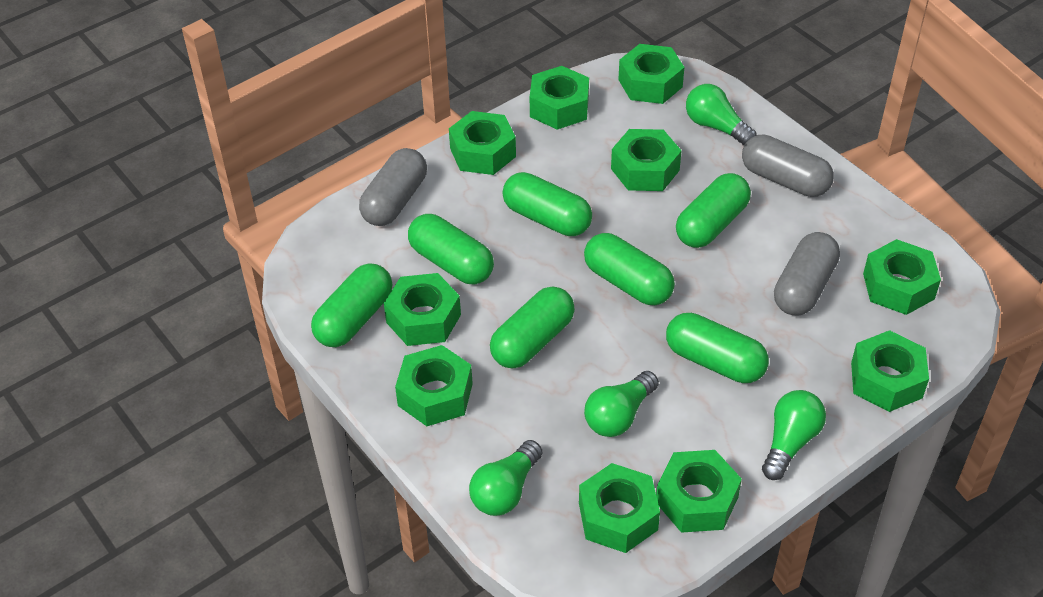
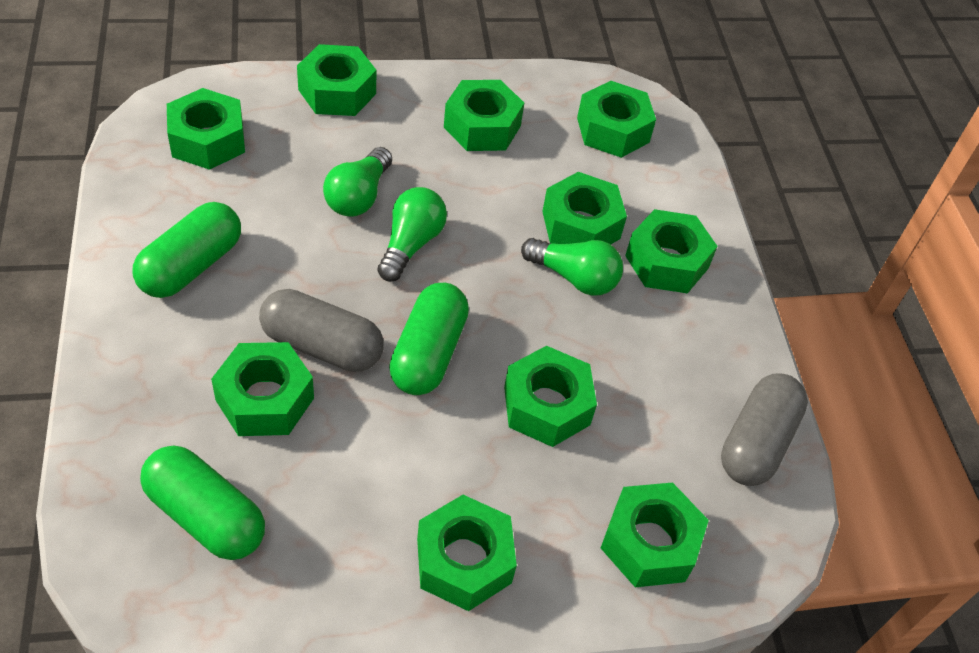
green capsule: [311,263,392,347] [408,214,494,284] [490,286,575,369] [502,172,592,236] [584,233,675,305] [666,313,769,383] [676,173,751,248] = 7 -> [133,202,241,298] [140,445,265,560] [389,283,469,395] = 3
green light bulb: [469,440,542,516] [584,371,659,437] [686,84,757,146] [762,390,826,480] = 4 -> [323,147,392,217] [377,187,447,282] [521,238,623,296] = 3
grey capsule: [359,148,427,226] [742,134,834,197] [774,232,840,315] = 3 -> [259,289,384,372] [721,373,808,486] = 2

